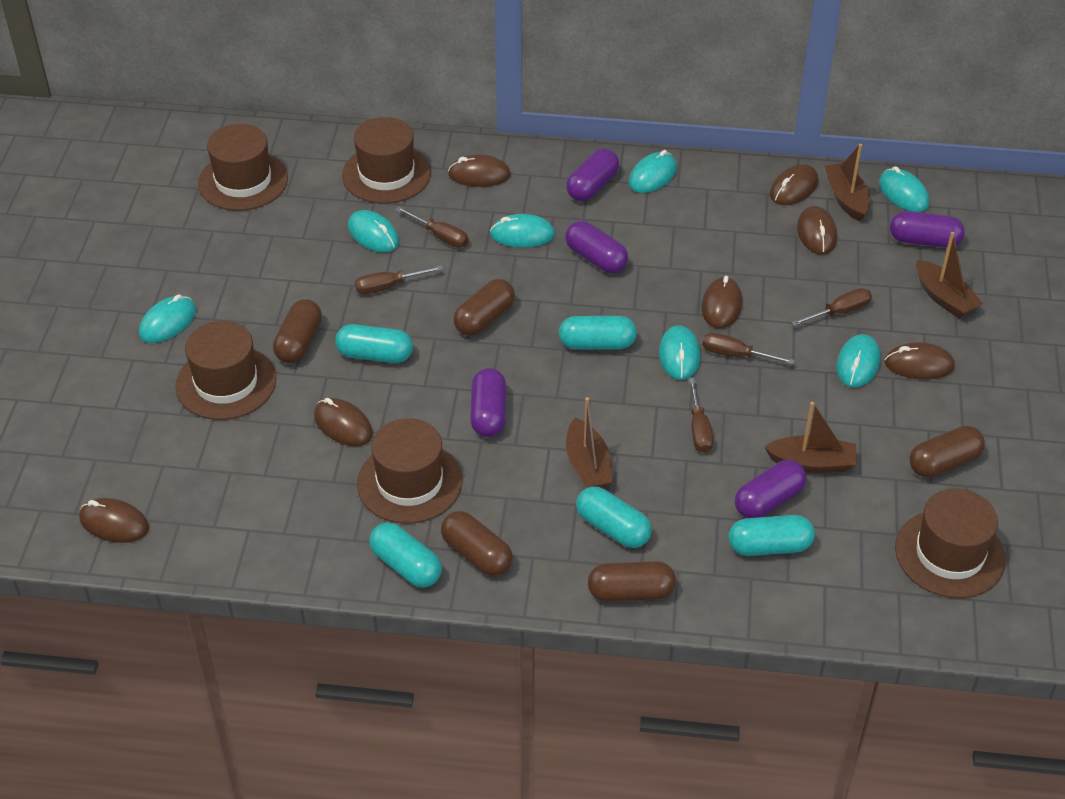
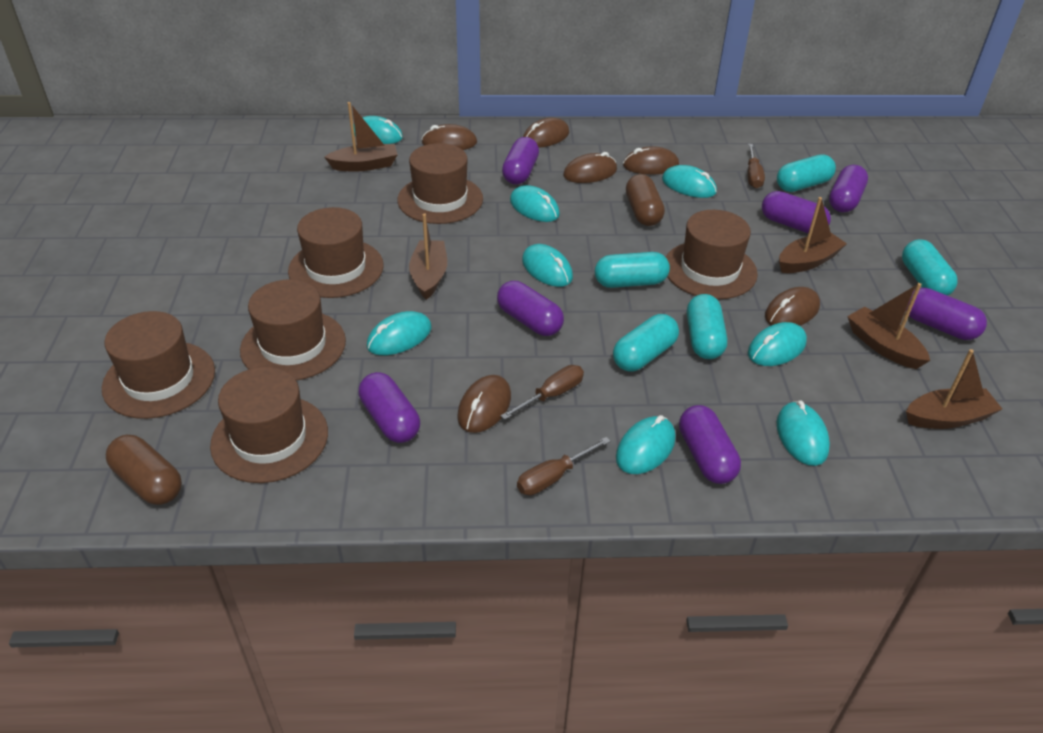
brown boat: [566,397,613,488] [765,402,856,473] [825,144,870,222] [916,232,983,319] = 4 -> [324,102,397,172] [409,213,447,300] [779,197,847,273] [847,283,930,369] [906,349,1002,429] = 5
brown capsule: [273,299,322,363] [441,511,513,576] [453,279,515,336] [588,561,676,602] [909,426,985,478] = 5 -> [106,435,182,505] [626,174,665,226] = 2
brown hat: [175,321,276,420] [198,124,288,211] [342,117,431,203] [357,418,462,524] [895,489,1006,598] = 5 -> [102,311,215,419] [210,367,328,483] [240,279,346,381] [288,207,384,298] [397,143,483,224] [666,210,758,299] = 6
brown mouse: [79,498,149,543] [314,398,373,446] [448,155,511,187] [701,275,742,329] [770,164,818,205] [797,206,837,255] [884,342,955,379] = 7 -> [421,124,477,150] [457,375,511,433] [523,118,569,148] [563,152,617,183] [623,146,679,175] [765,287,820,326] = 6
brown screwdriver: [355,265,443,294] [396,207,469,248] [689,377,713,453] [702,333,795,364] [792,288,872,326] = 5 -> [501,365,584,420] [517,437,611,495] [747,144,765,188] = 3
purple capsule: [470,368,506,437] [565,221,628,273] [566,149,619,201] [735,460,806,518] [890,211,965,248] = 5 -> [358,372,420,443] [497,281,564,336] [502,137,539,184] [679,405,741,484] [762,191,831,233] [829,165,868,213] [906,288,987,340] = 7
turquoise mouse: [139,294,196,343] [348,210,399,252] [490,214,555,248] [629,150,677,193] [659,325,700,380] [837,334,880,387] [879,166,929,212] = 7 -> [353,116,403,144] [367,311,431,355] [510,185,560,222] [522,244,573,287] [616,415,675,474] [662,165,717,198] [748,322,807,366] [777,400,830,466] = 8

